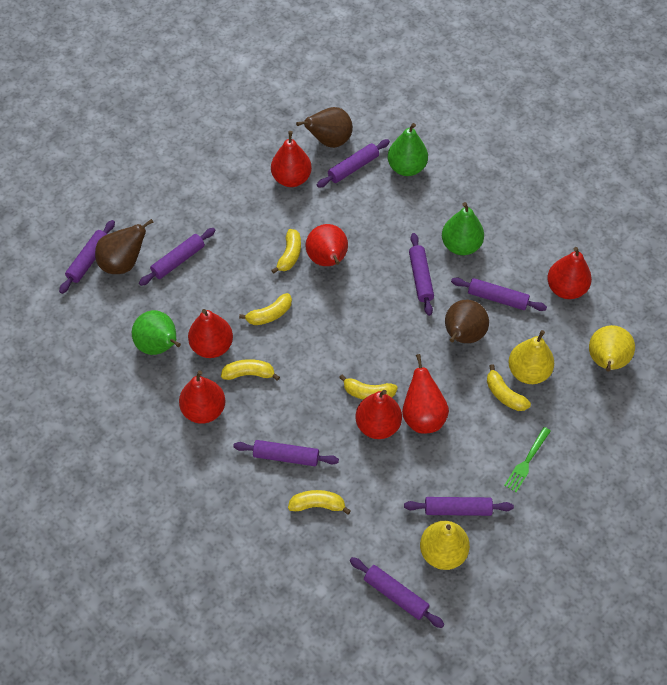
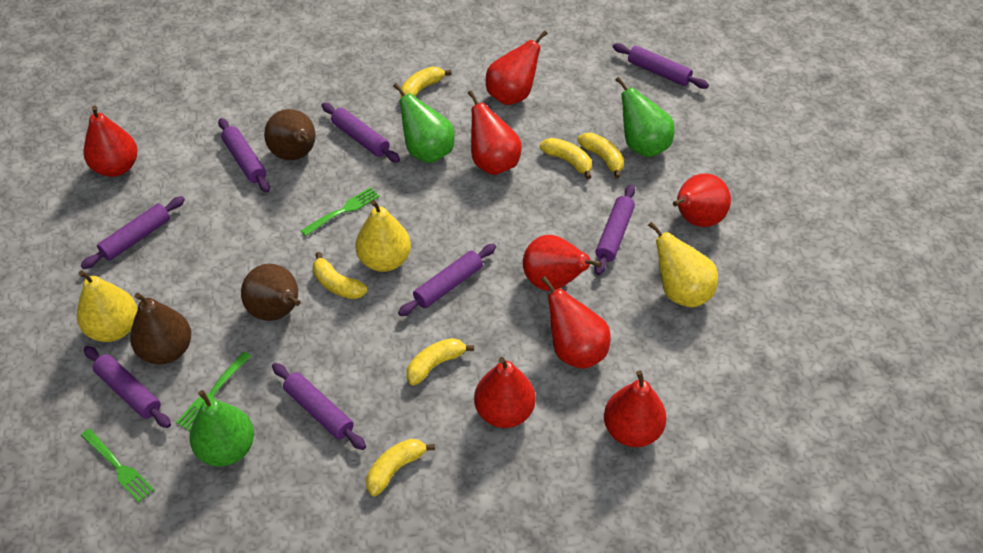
green fork: [504,427,551,492] = 1 -> [81,428,154,502] [176,352,251,431] [301,187,379,236] = 3
red pear: [179,371,225,424] [188,309,233,358] [271,131,312,187] [306,224,348,266] [356,390,402,439] [402,354,449,434] [547,247,592,299] = 7 -> [84,105,138,177] [468,90,522,175] [474,357,536,428] [486,30,547,105] [523,235,602,291] [541,276,611,369] [604,370,667,447] [673,174,731,227] = 8

